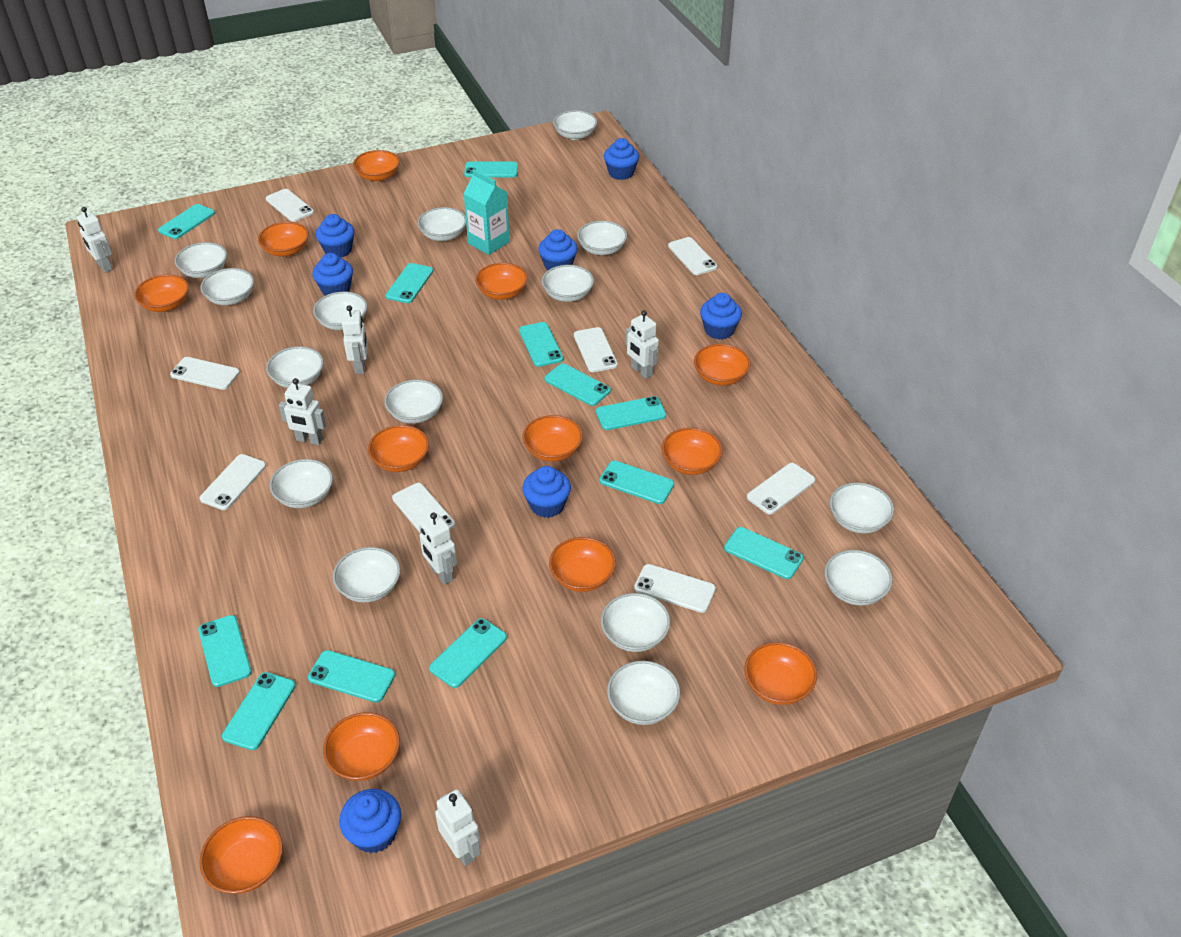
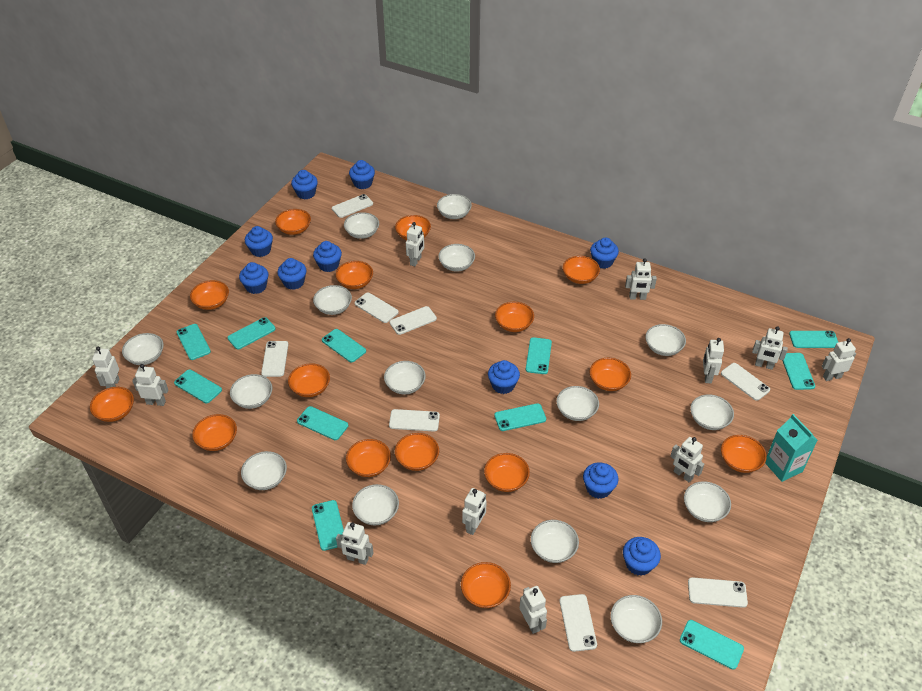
blue cupcake: [313,253,353,296] [316,214,355,257] [339,789,401,853] [522,466,571,518] [538,229,578,271] [604,138,639,180] [700,293,742,340] = 7 -> [239,262,269,294] [245,226,273,257] [277,258,306,290] [291,170,318,199] [313,241,342,272] [349,160,375,189] [488,360,520,394] [583,462,618,499] [590,237,619,269] [623,537,661,576] = 10
orange bowl: [134,274,189,312] [199,816,283,894] [258,222,309,257] [323,712,400,781] [353,150,400,182] [368,425,429,472] [475,263,528,300] [522,415,583,462] [549,537,616,592] [661,428,722,475] [694,344,751,386] [745,642,817,705] = 12 -> [90,387,134,422] [190,280,229,310] [192,414,237,451] [275,209,311,235] [288,363,330,397] [336,261,373,289] [346,439,391,477] [395,215,431,240] [395,433,439,471] [461,562,511,608] [484,453,530,492] [495,302,534,332] [563,256,600,284] [590,358,631,391] [721,435,767,473] = 15
turquoise phone: [158,204,215,239] [198,615,252,687] [222,672,295,750] [308,650,395,703] [386,263,433,303] [429,618,507,688] [464,161,518,177] [519,322,563,367] [545,363,611,406] [596,396,666,430] [600,461,674,504] [724,527,804,579] = 12 -> [174,369,222,403] [177,324,211,360] [227,317,276,350] [297,406,348,440] [312,500,344,551] [322,329,366,362] [494,403,546,431] [526,337,552,374] [680,620,744,670] [782,353,815,390] [789,331,838,348] = 11
white robot: [77,207,113,273] [279,378,326,445] [342,305,367,374] [419,513,457,585] [435,789,481,866] [625,310,659,379] = 6 -> [92,347,119,389] [132,364,168,406] [336,522,373,565] [406,222,424,266] [462,488,487,535] [520,586,547,634] [625,258,657,300] [670,437,704,482] [703,338,724,384] [752,326,788,370] [822,338,856,381] = 11

